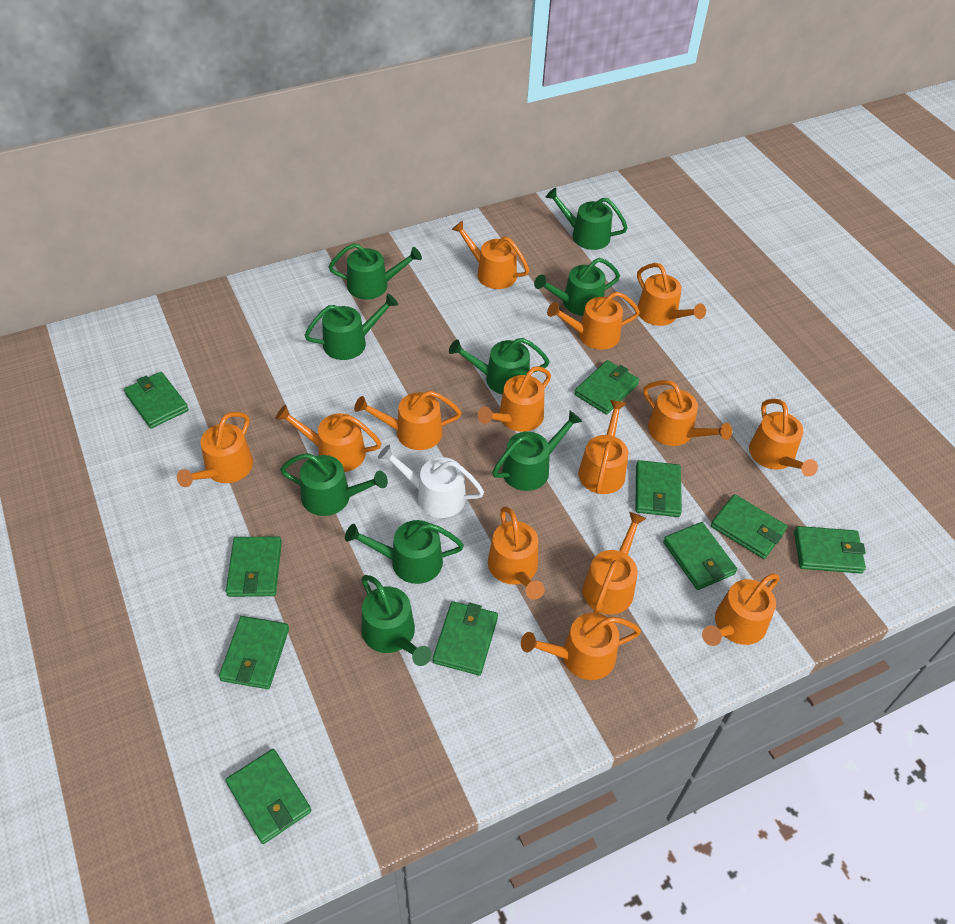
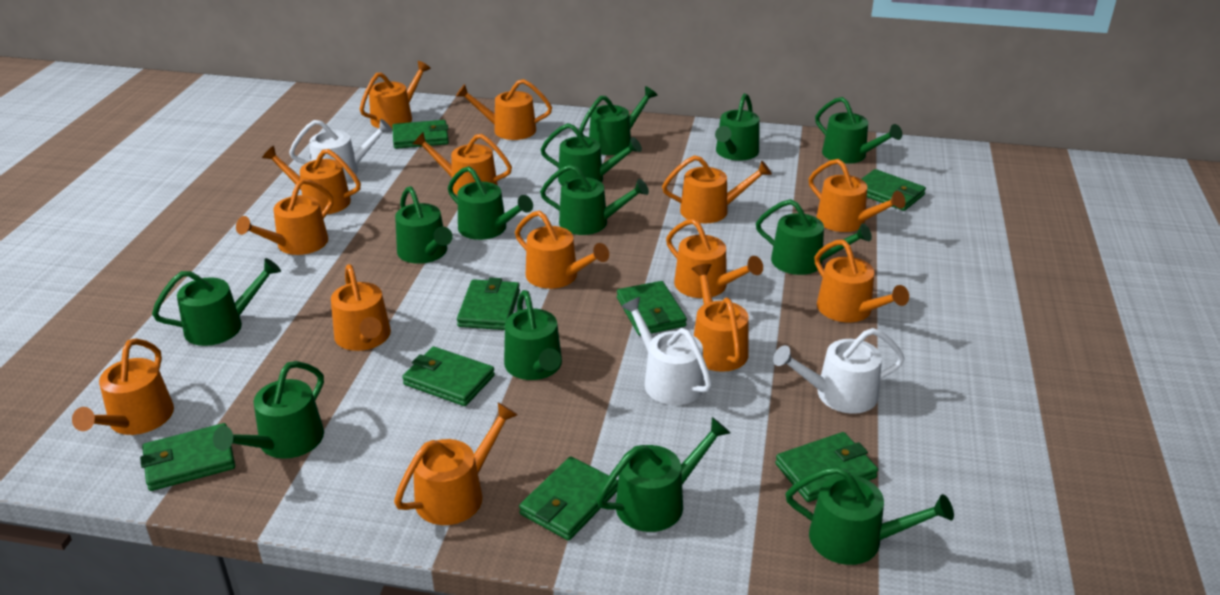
green wallet: [124,372,189,429] [219,616,289,689] [226,536,282,597] [226,749,311,844] [433,601,498,675] [575,360,639,415] [635,460,682,517] [663,522,737,590] [711,494,788,559] [794,526,866,573] = 10 -> [140,423,235,491] [392,120,449,149] [402,347,495,406] [457,277,520,330] [519,457,618,541] [617,281,687,336] [775,432,878,502] [862,169,926,211] = 8
green watering can: [280,453,388,516] [304,293,398,360] [329,243,422,300] [345,520,464,584] [361,575,432,666] [449,338,549,395] [492,411,583,491] [534,258,620,316] [546,188,628,250] = 9 -> [152,258,281,346] [213,361,324,459] [395,186,453,264] [448,166,533,240] [504,290,562,380] [540,123,642,185] [540,164,649,235] [579,86,658,155] [597,417,730,532] [715,93,759,161] [756,199,872,275] [786,466,954,565] [815,97,902,164] = 13
white watering can: [378,445,484,518] = 1 -> [289,119,392,181] [621,297,712,405] [773,328,905,414] = 3

